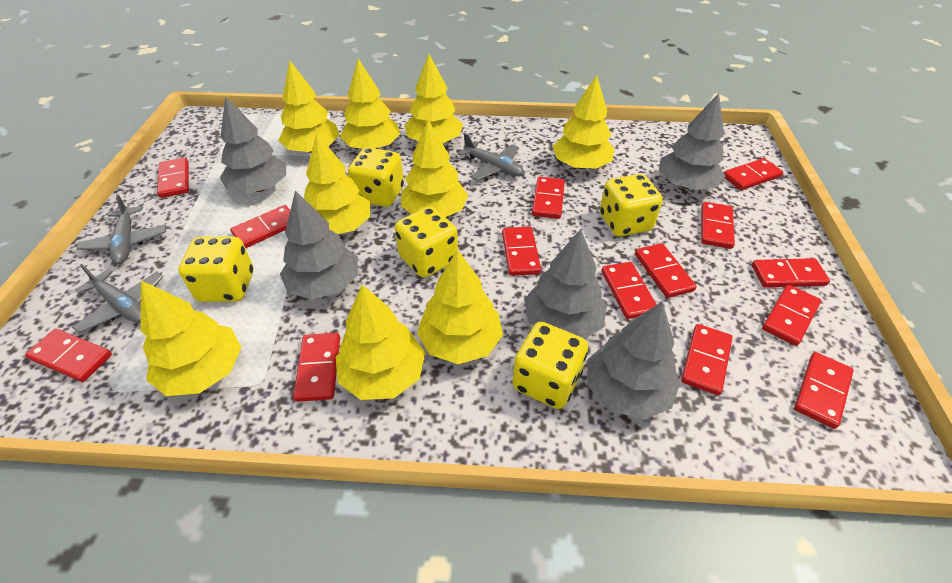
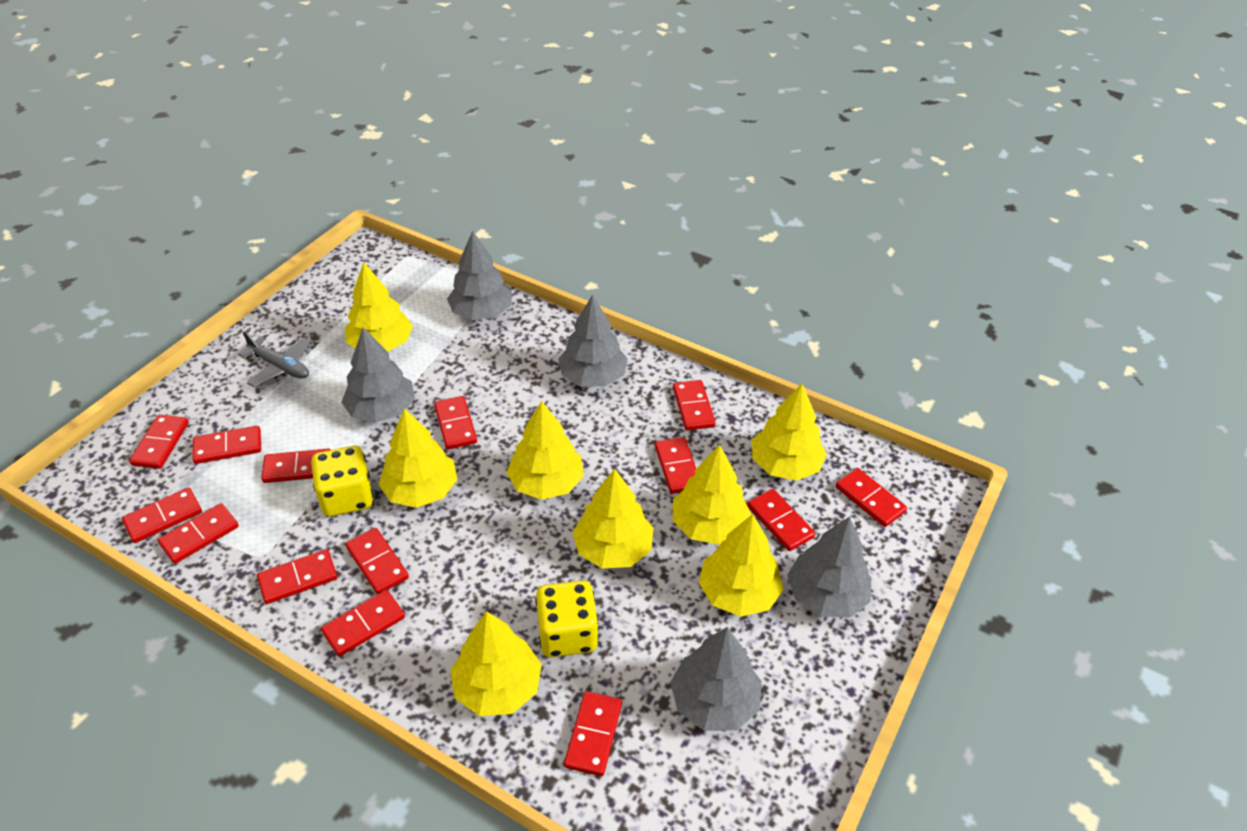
grey plane: [72,264,164,333] [77,194,167,264] [458,133,524,181] = 3 -> [238,331,311,387] = 1
yellow dice: [178,237,253,302] [348,147,404,207] [395,206,458,278] [512,322,588,409] [600,174,663,237] = 5 -> [311,446,373,517] [535,580,598,657] = 2
yellow tree: [141,281,242,396] [278,60,340,153] [304,133,370,234] [336,285,425,400] [340,59,400,149] [401,120,468,217] [405,54,463,143] [417,249,503,364] [552,75,614,169] = 9 -> [345,262,413,351] [378,408,458,508] [450,611,542,716] [506,401,584,500] [573,469,653,569] [673,445,751,545] [698,514,783,617] [752,384,827,481] = 8

